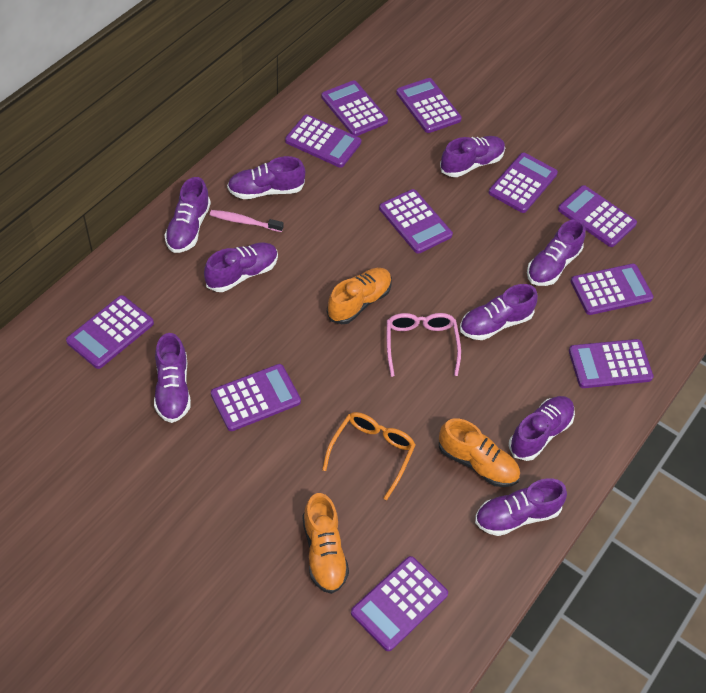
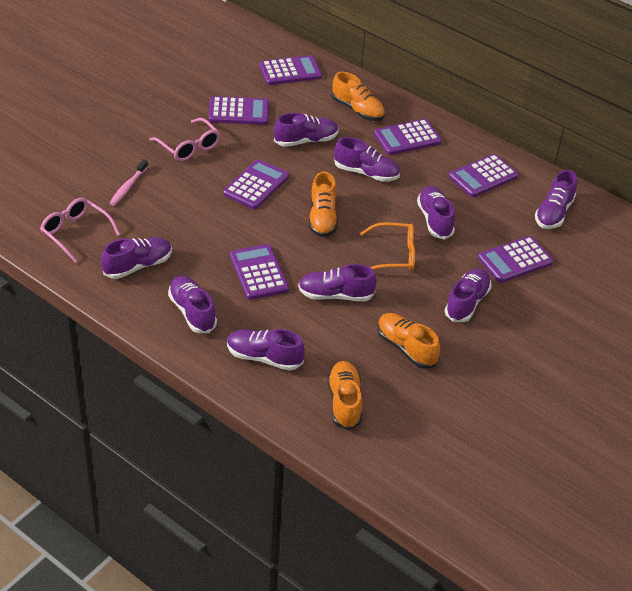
orange shoe: [302,493,349,594] [327,268,392,324] [439,418,520,487] = 3 -> [309,171,338,237] [327,361,362,430] [332,72,385,121] [377,313,440,369] = 4
pink glasses: [387,313,461,377] = 1 -> [40,198,120,262] [149,118,220,161] = 2
purple calculator: [66,295,154,369] [211,364,301,431] [285,115,361,168] [321,80,388,136] [351,556,448,651] [379,189,453,254] [396,78,462,133] [489,153,558,213] [558,185,637,247] [569,339,654,388] [570,264,654,315] = 11 -> [208,96,269,125] [223,159,289,209] [230,244,289,300] [259,55,322,85] [374,119,442,155] [449,154,519,197] [478,236,554,283] = 7

